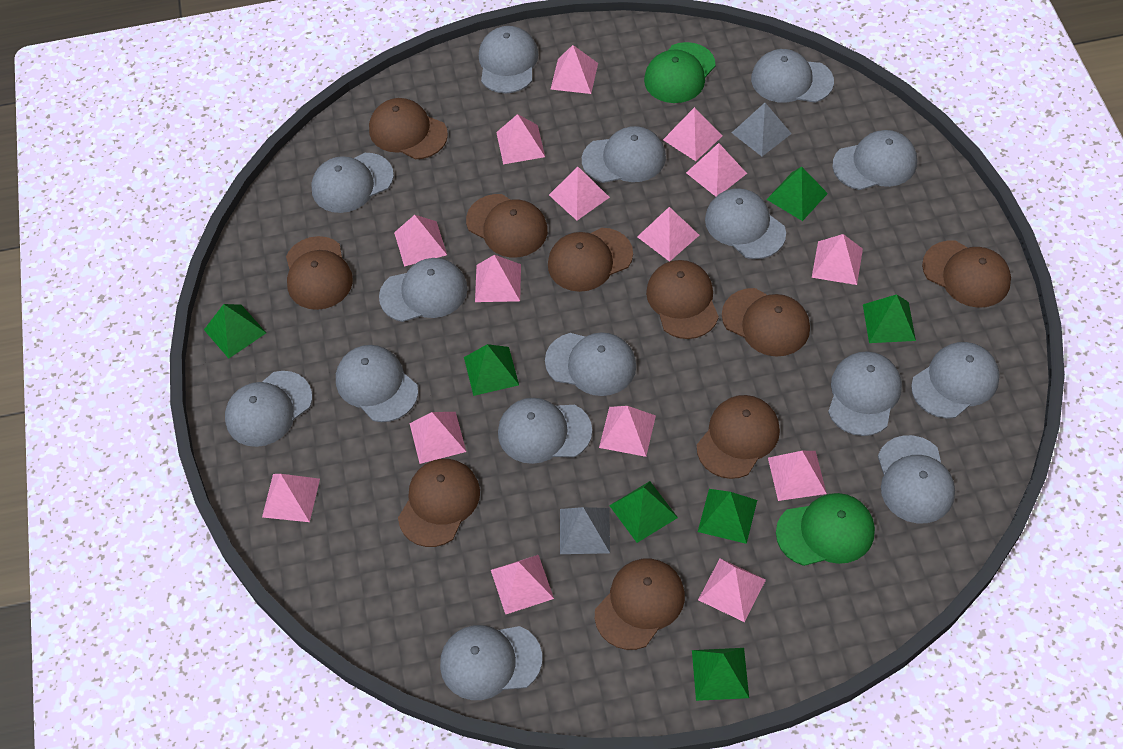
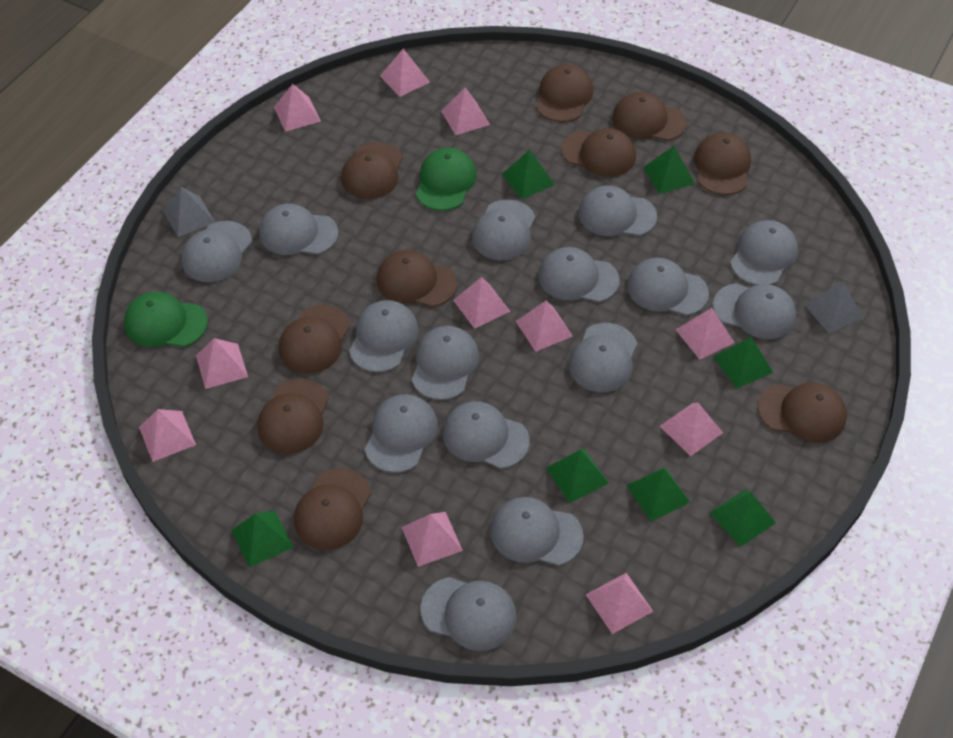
pink pyramid: [262,474,320,522] [394,215,447,266] [410,412,466,464] [475,255,521,302] [491,555,554,614] [496,114,545,164] [549,166,610,220] [551,45,598,94] [599,406,656,457] [637,207,699,262] [663,107,722,161] [686,143,747,197] [698,559,766,622] [768,451,827,501] [812,234,863,285] = 15 -> [139,409,196,462] [196,338,248,389] [274,84,321,132] [380,49,430,97] [402,512,463,567] [441,88,490,135] [453,277,511,329] [516,300,573,352] [586,573,653,634] [660,403,723,456] [675,308,735,360] = 11

